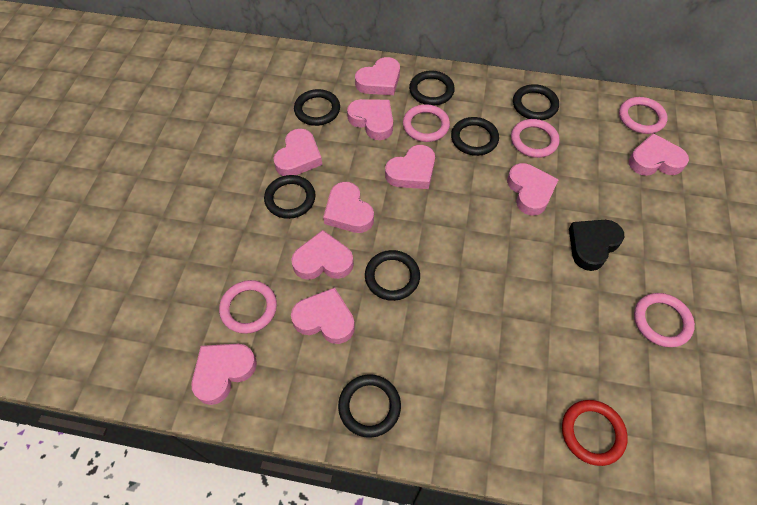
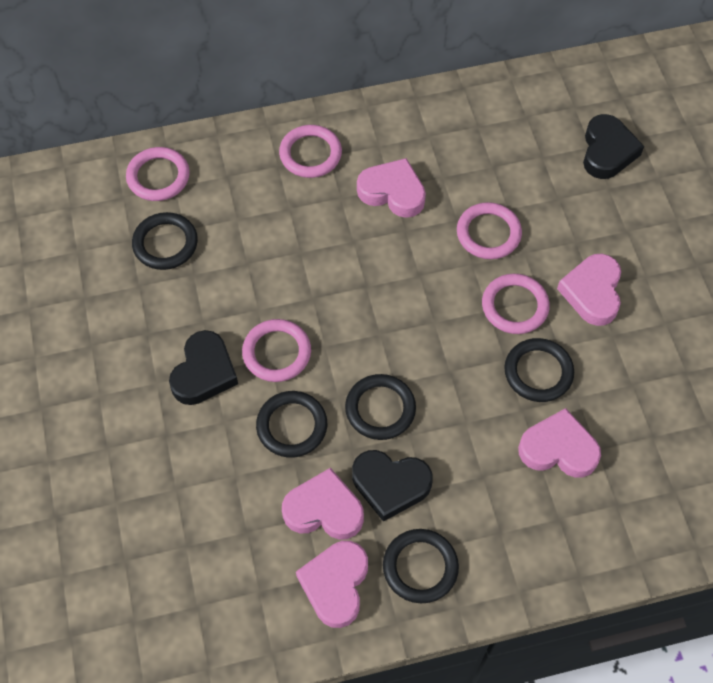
black heart: [569,220,625,271] = 1 -> [169,330,238,405] [352,450,433,522] [583,114,644,179] = 3
black ring: [264,175,316,219] [294,89,340,126] [338,374,401,438] [365,250,420,301] [409,70,455,106] [451,117,499,156] [513,84,559,120] = 7 -> [132,212,198,270] [256,391,327,458] [345,374,416,440] [383,529,459,603] [504,338,574,402] = 5
pink heart: [192,344,257,405] [273,129,322,176] [291,230,354,280] [291,287,355,344] [323,182,374,233] [347,99,393,140] [355,57,400,95] [385,145,435,189] [507,163,559,215] [629,133,689,176] = 10 -> [282,468,364,540] [296,541,368,628] [357,158,426,218] [518,408,601,478] [557,254,621,326] = 5
red ring: [562,400,628,466] = 1 -> none = 0

